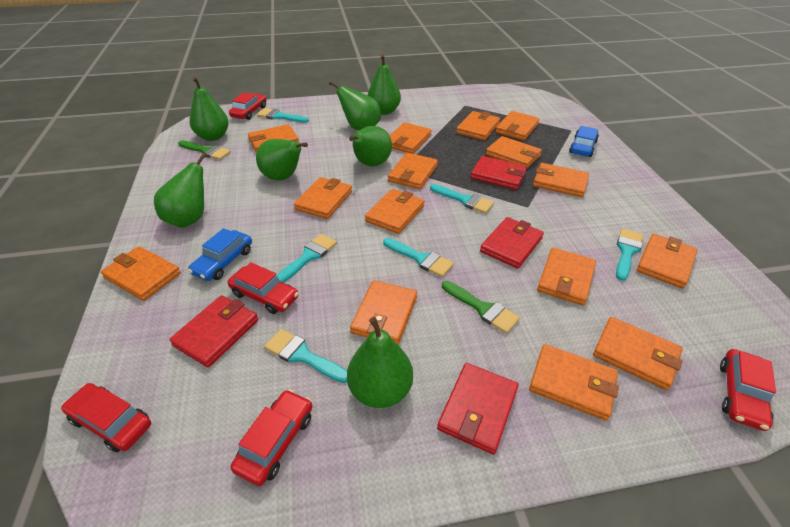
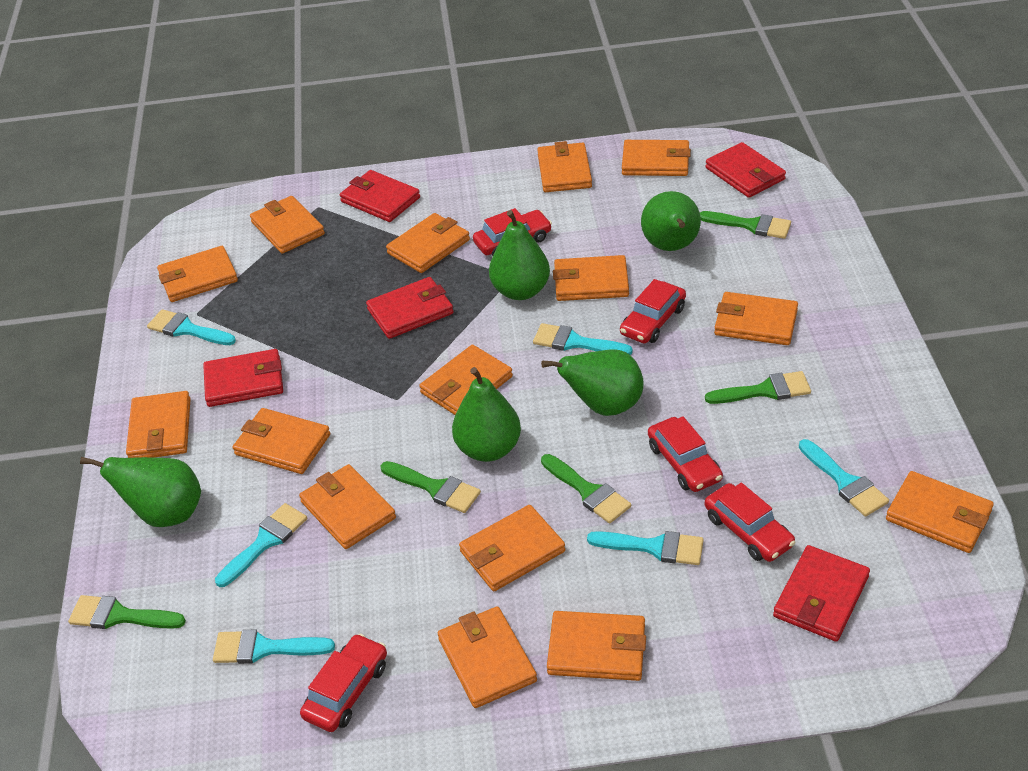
blue car: [188,228,252,281] [569,126,599,157] = 2 -> none = 0
green brush: [178,140,231,160] [442,281,520,334] = 2 -> [68,595,186,629] [380,461,481,513] [541,454,631,523] [700,211,791,239] [705,371,811,404] = 5
green pear: [154,152,207,228] [190,77,229,141] [256,139,308,181] [329,81,381,131] [347,317,413,408] [349,126,392,166] [368,54,401,115] = 7 -> [80,457,201,527] [452,367,521,462] [489,210,550,300] [541,349,643,416] [641,191,701,251] = 5
red wallet: [169,295,258,367] [437,363,519,454] [471,156,527,190] [480,217,544,269] = 4 -> [203,349,283,407] [340,170,420,222] [366,277,454,339] [705,142,786,198] [773,545,870,642] = 5

